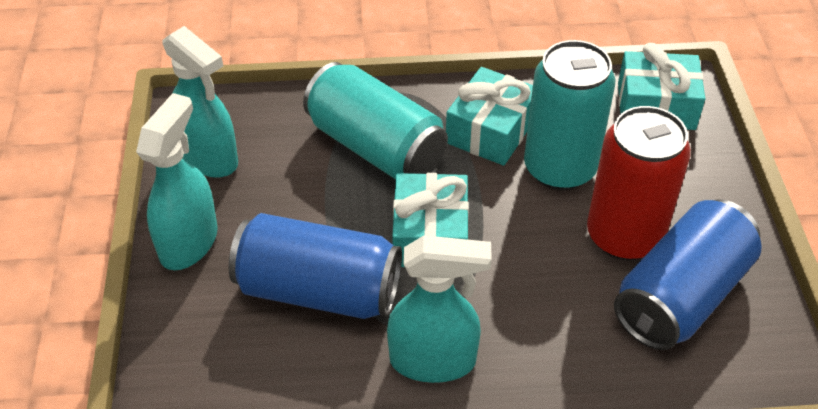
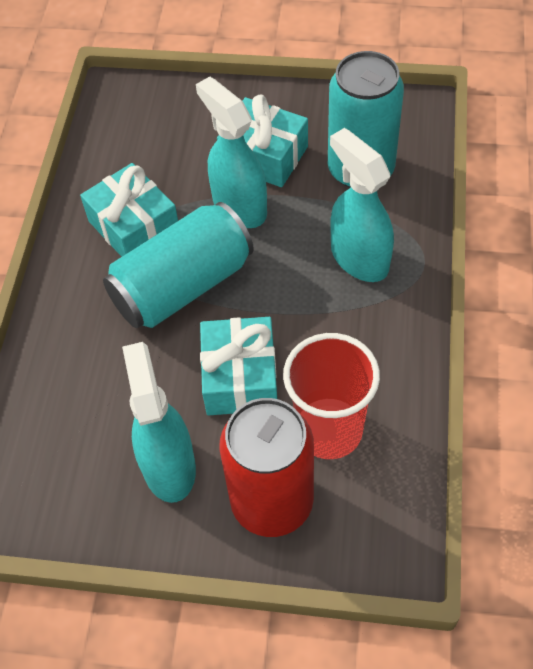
blue can: [228,213,402,319] [614,200,762,350] = 2 -> none = 0
red cup: none = 0 -> [283,333,380,459] = 1

